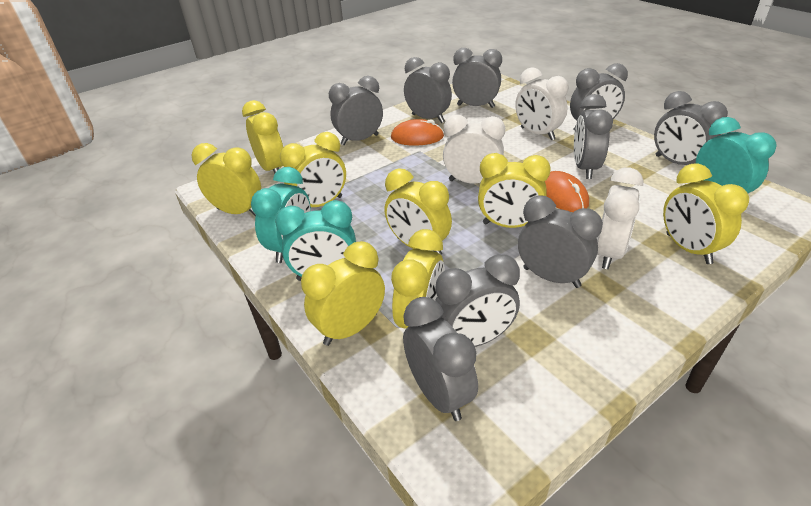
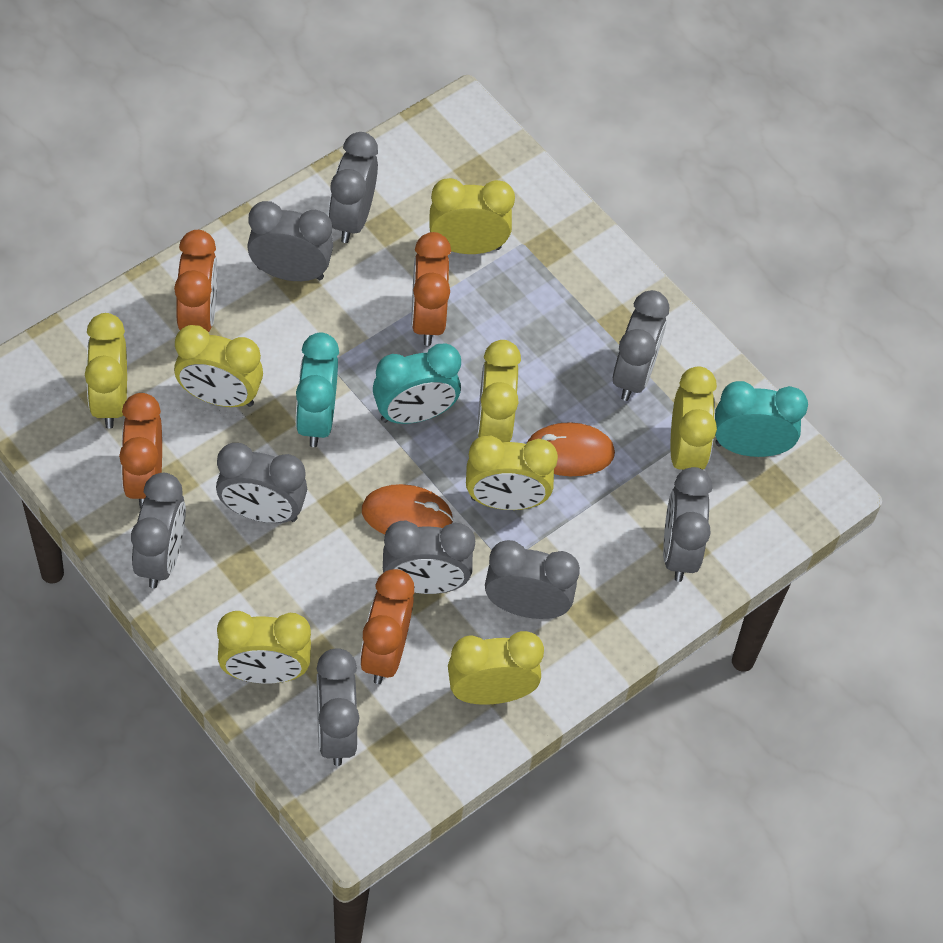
orange clock: none = 0 -> [119,393,162,508] [174,230,217,332] [360,569,414,684] [411,232,451,346] = 4
white clock: [443,114,505,183] [515,67,569,140] [597,167,643,269] = 3 -> none = 0

